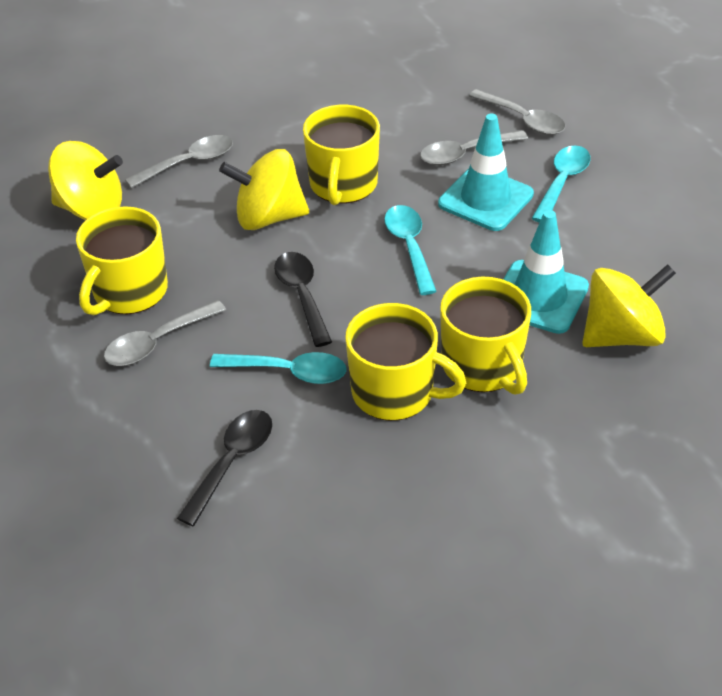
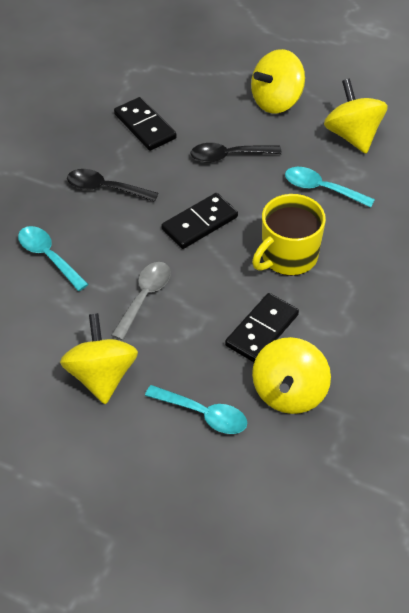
black domino: none = 0 -> [114,97,177,151] [162,193,238,249] [225,293,299,362] = 3
grey spoon: [104,300,226,366] [125,135,233,188] [420,130,528,165] [469,89,565,135] = 4 -> [111,262,171,340] = 1
turquoise traffic cone: [438,114,534,231] [503,210,589,334] = 2 -> none = 0
yellow mug: [76,206,168,315] [303,105,380,205] [345,303,466,421] [440,277,531,395] = 4 -> [252,194,326,276] = 1
yellow spinning top: [48,141,123,220] [219,149,309,230] [582,264,676,347] = 3 -> [60,313,138,404] [251,49,305,113] [252,337,331,414] [324,79,388,154] = 4

